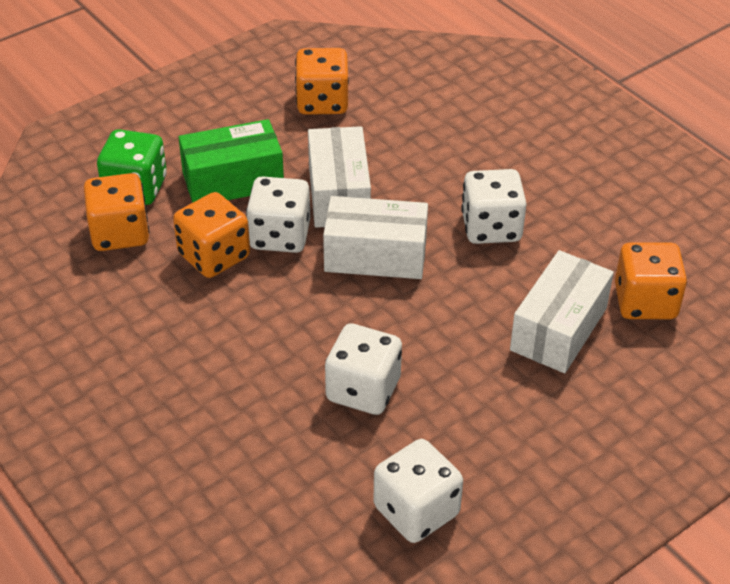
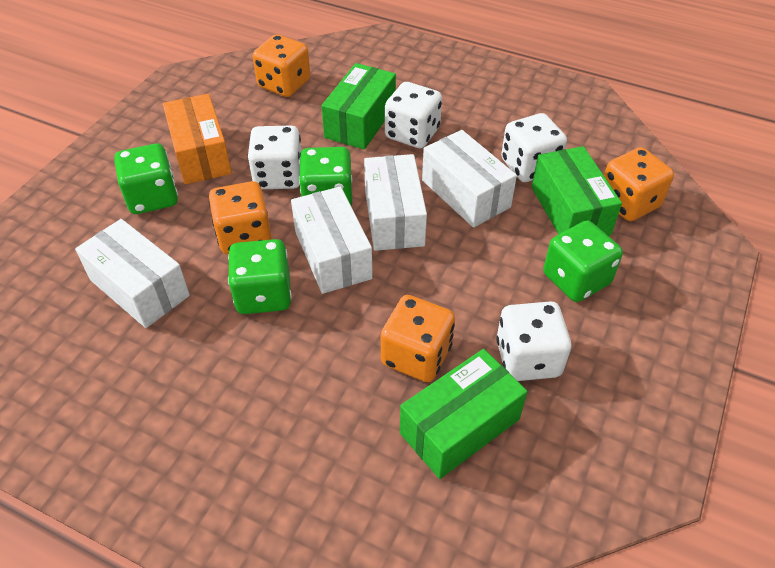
green box: [178,119,284,203] = 1 -> [321,63,396,150] [400,349,527,479] [532,146,622,236] = 3
green dice: [97,129,167,205] = 1 -> [114,144,178,214] [228,239,292,314] [299,147,352,206] [543,221,623,302] = 4
orange box: none = 0 -> [163,94,232,184] = 1
white box: [308,126,371,228] [323,196,428,279] [510,250,614,373] = 3 -> [75,219,190,328] [291,186,373,294] [364,154,427,251] [422,130,517,228] = 4

